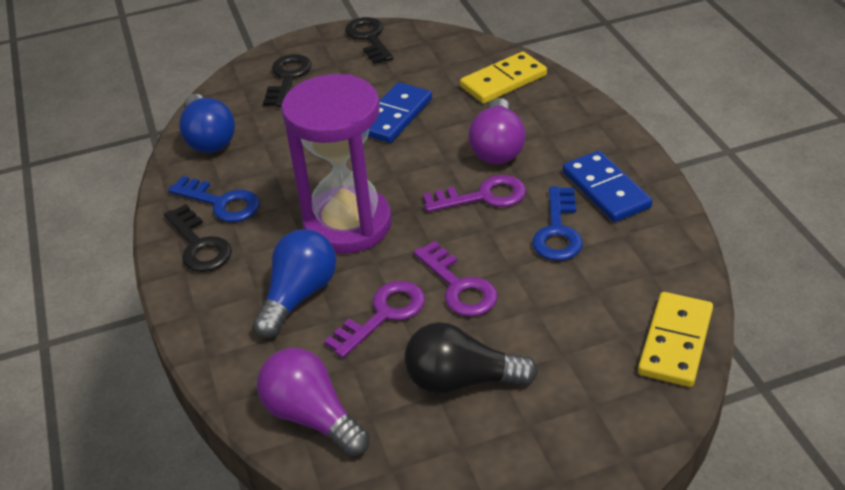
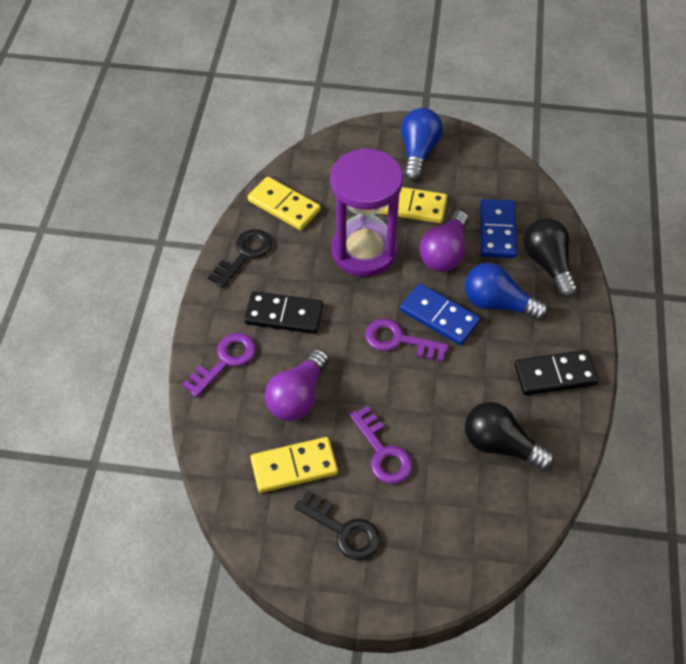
black domino: none = 0 -> [244,291,323,334] [514,350,599,395] = 2
black key: [164,204,232,272] [263,54,312,107] [345,17,394,64] = 3 -> [208,229,272,288] [294,491,380,560] = 2
black light bulb: [404,322,538,394] = 1 -> [465,402,554,471] [523,218,578,298] = 2
blue key: [168,176,260,222] [532,186,583,261] = 2 -> none = 0
yellow domino: [460,52,547,104] [638,292,713,387] = 2 -> [248,177,321,230] [251,437,338,493] [378,187,447,223] = 3

